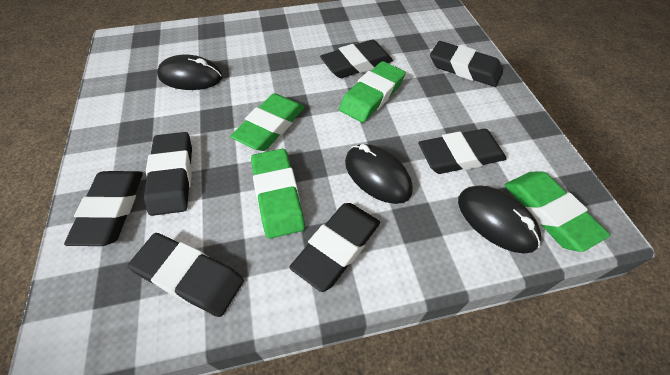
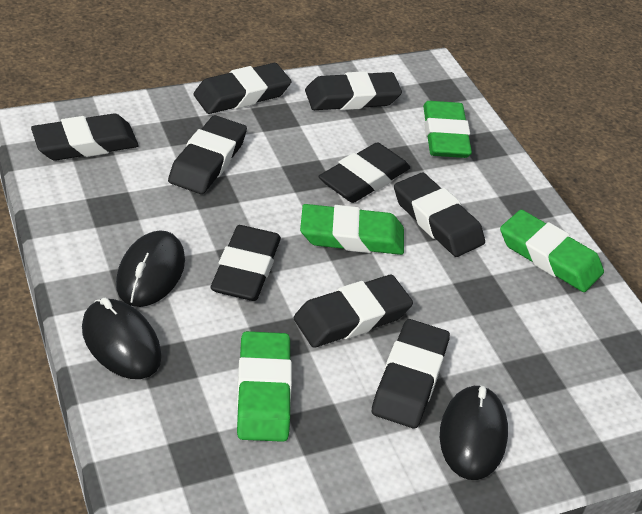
black eraser: [64,171,143,246] [128,233,244,317] [144,132,192,216] [290,203,380,292] [320,40,393,78] [418,129,507,174] [430,41,503,87] = 7 -> [31,114,139,161] [168,115,247,194] [193,63,291,114] [210,225,281,301] [294,275,413,348] [305,71,402,110] [318,143,410,203] [372,319,450,429] [394,173,485,257] = 9

